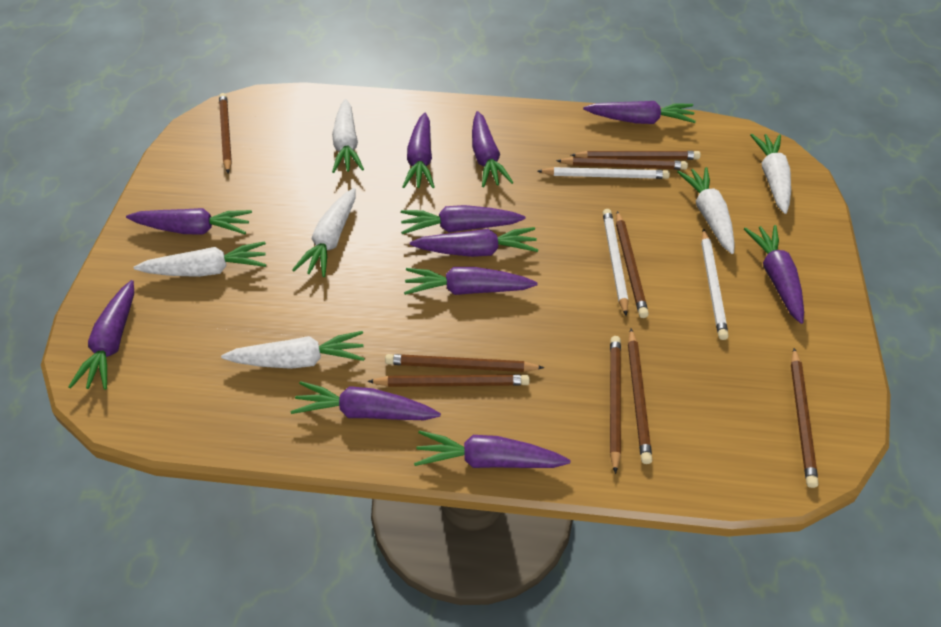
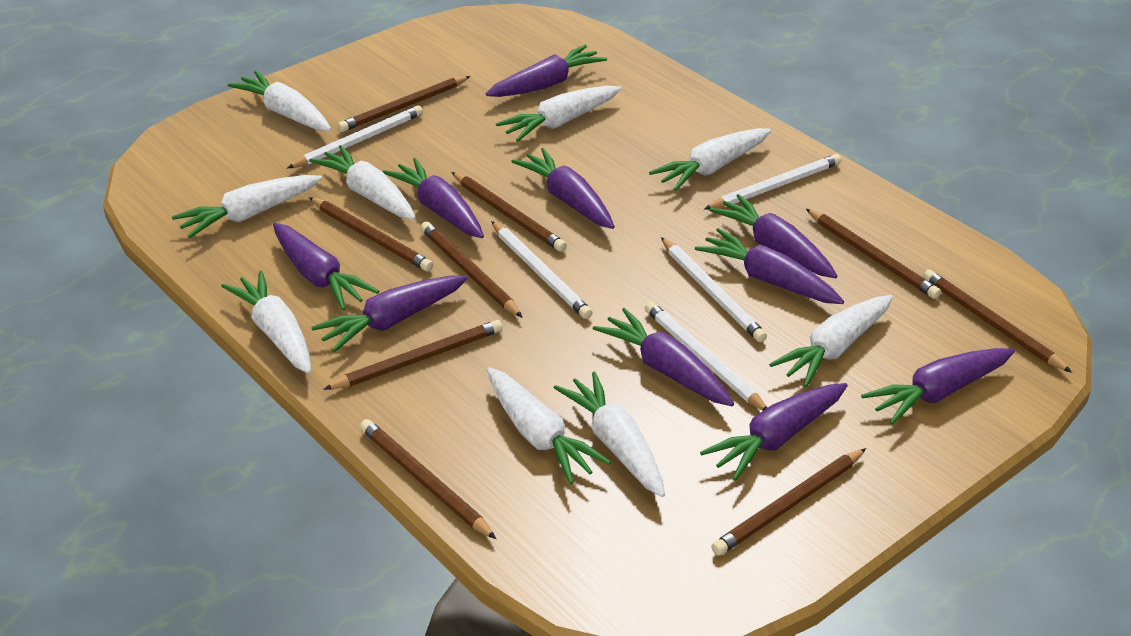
purple carrot: [68,280,134,390] [126,208,252,235] [291,381,441,420] [401,205,525,234] [402,112,434,188] [404,267,537,295] [410,227,539,257] [414,430,571,468] [472,111,514,187] [583,101,696,124] [744,225,804,324] = 11 -> [273,223,379,310] [311,275,468,353] [383,158,484,238] [486,45,607,97] [511,148,615,229] [593,308,734,406] [695,228,844,304] [700,383,848,481] [709,194,837,278] [861,348,1015,425] = 10
white carrot: [133,241,266,277] [221,331,365,369] [292,188,355,277] [332,99,364,173] [677,167,735,254] [750,134,791,214] = 6 -> [172,175,322,238] [221,270,311,373] [227,71,331,131] [310,145,416,220] [487,367,611,484] [496,86,621,142] [554,372,665,497] [649,128,771,191] [769,295,893,387] = 9
white pencil: [537,167,670,179] [603,209,628,316] [701,229,729,340] = 3 -> [287,105,423,168] [491,221,593,319] [645,301,767,411] [661,237,767,342] [704,154,841,210] = 5

